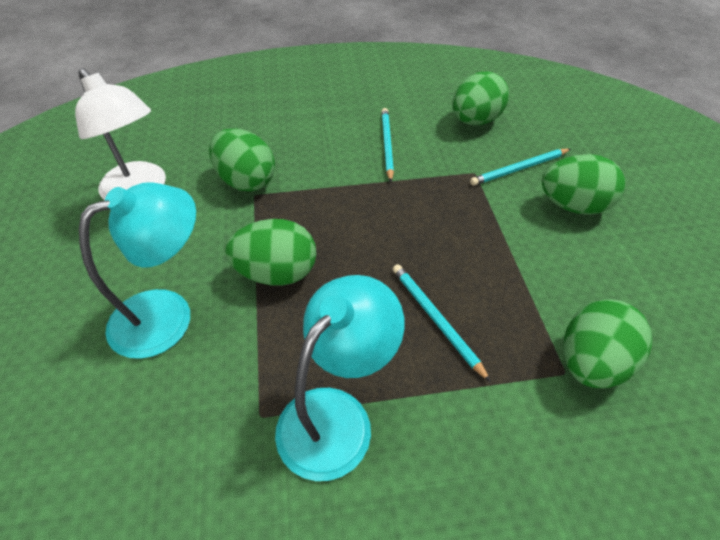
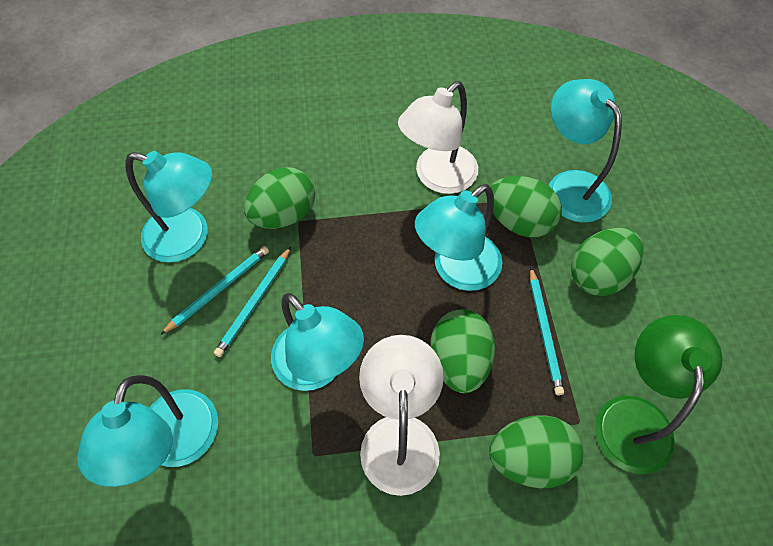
green lamp: none = 0 -> [595,315,722,474] = 1
turquoise lamp: [79,182,196,359] [275,275,405,481] = 2 -> [77,375,218,487] [125,151,212,262] [271,293,364,391] [415,184,503,291] [549,79,622,223] = 5
white lamp: [75,68,166,200] = 1 -> [359,335,444,496] [398,81,478,194] = 2

